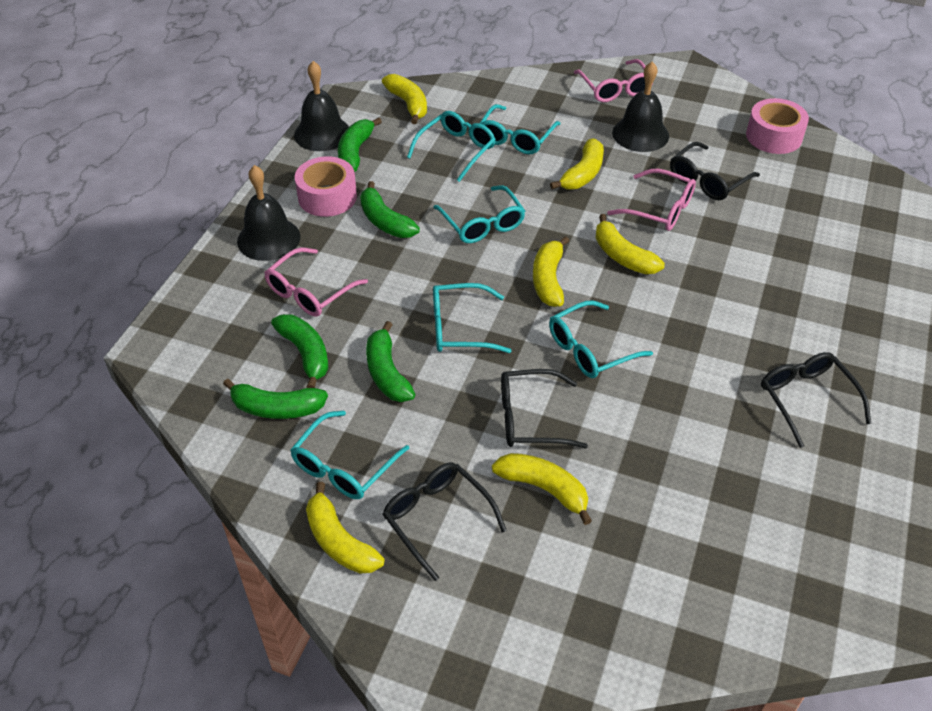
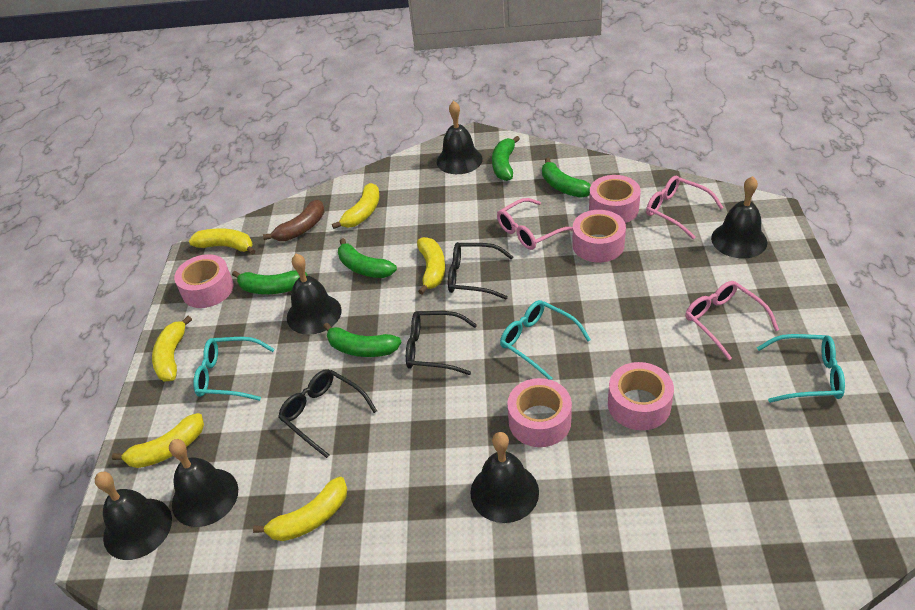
black bell: [237,165,300,261] [294,61,349,151] [612,62,669,152] = 3 -> [95,472,172,560] [169,439,238,527] [287,254,342,335] [437,101,483,174] [470,432,539,523] [711,176,767,258] = 6
black glasses: [383,463,507,581] [501,369,588,448] [670,142,760,200] [761,352,872,448] = 4 -> [278,369,377,458] [406,311,477,375] [448,242,513,300] = 3
brown banana: none = 0 -> [263,200,324,241] = 1
pink tape: [295,156,357,217] [746,98,809,154] = 2 -> [174,254,234,308] [507,378,572,447] [572,210,626,262] [589,175,641,223] [608,362,674,430] = 5
turquoise glasses: [290,410,410,499] [407,111,496,182] [433,185,525,243] [433,283,511,353] [480,104,560,154] [549,300,653,378] = 6 -> [193,337,274,401] [500,300,591,380] [757,334,845,403] = 3

